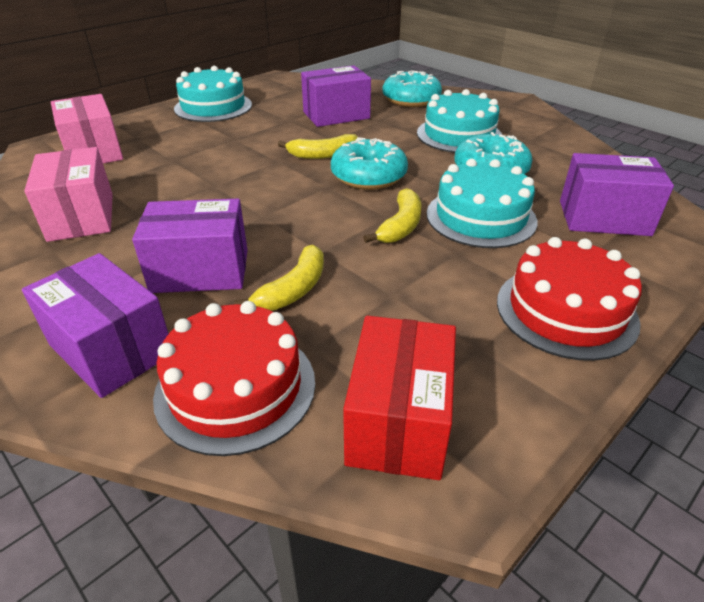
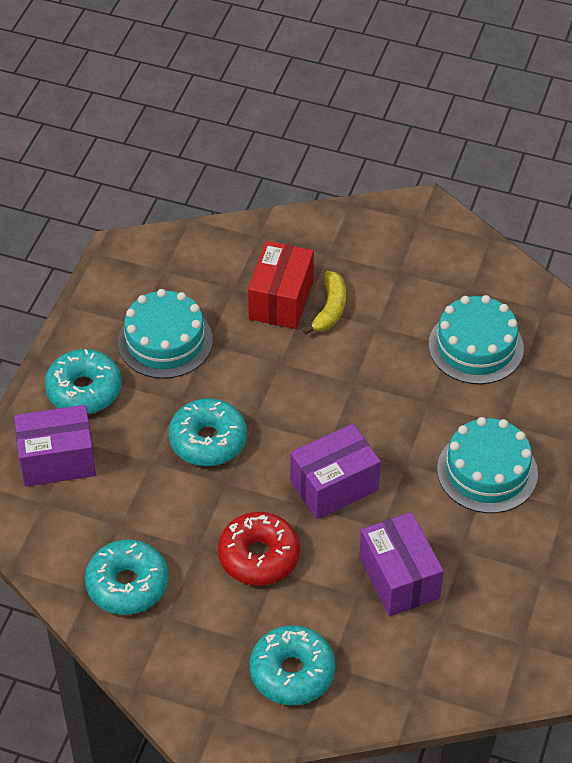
pink box: [24,147,113,242] [51,94,123,164] = 2 -> none = 0
purple box: [22,253,169,398] [132,199,247,293] [301,65,371,127] [560,153,674,236] = 4 -> [14,405,96,487] [290,424,381,519] [359,512,444,616] = 3
red cake: [153,301,315,456] [497,237,642,361] = 2 -> none = 0
red donut: none = 0 -> [218,512,300,586] = 1
turquoise donut: [331,137,408,190] [383,70,442,107] [454,132,533,174] = 3 -> [45,349,122,414] [85,539,169,615] [169,398,247,466] [250,625,336,705] = 4
yellow banana: [234,245,324,311] [278,134,359,159] [363,188,421,243] = 3 -> [303,271,346,335] = 1

